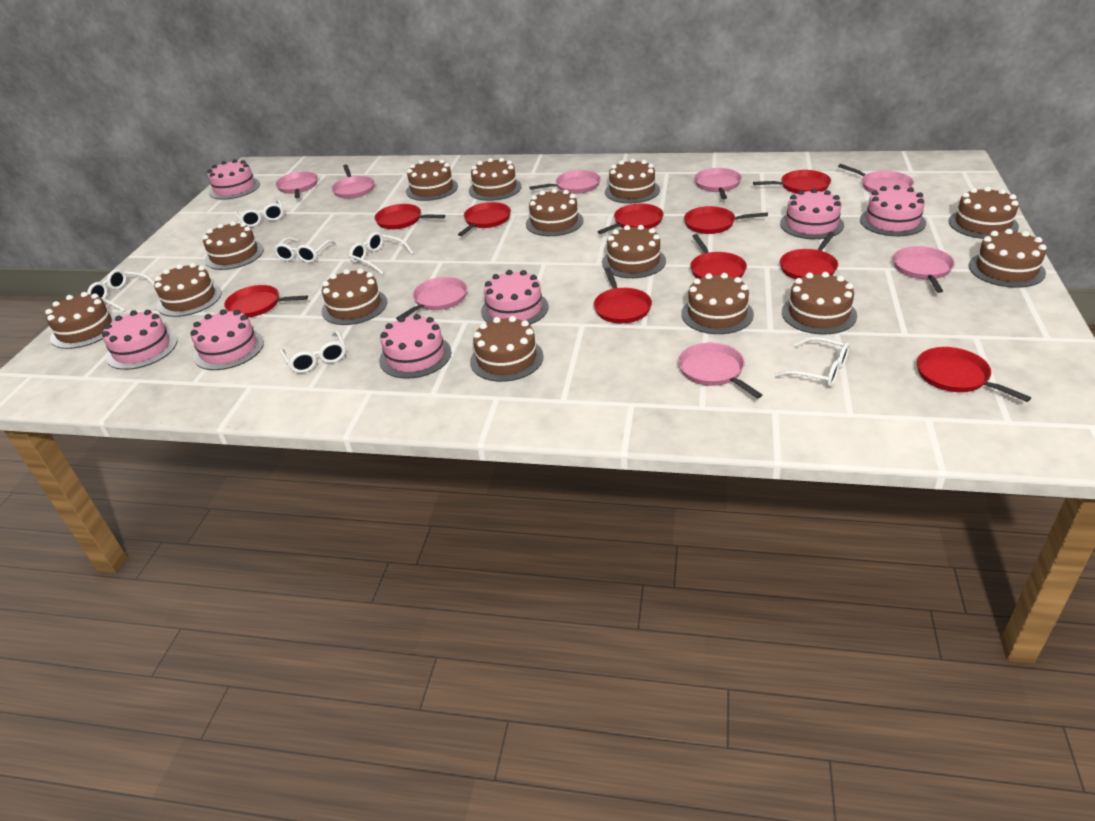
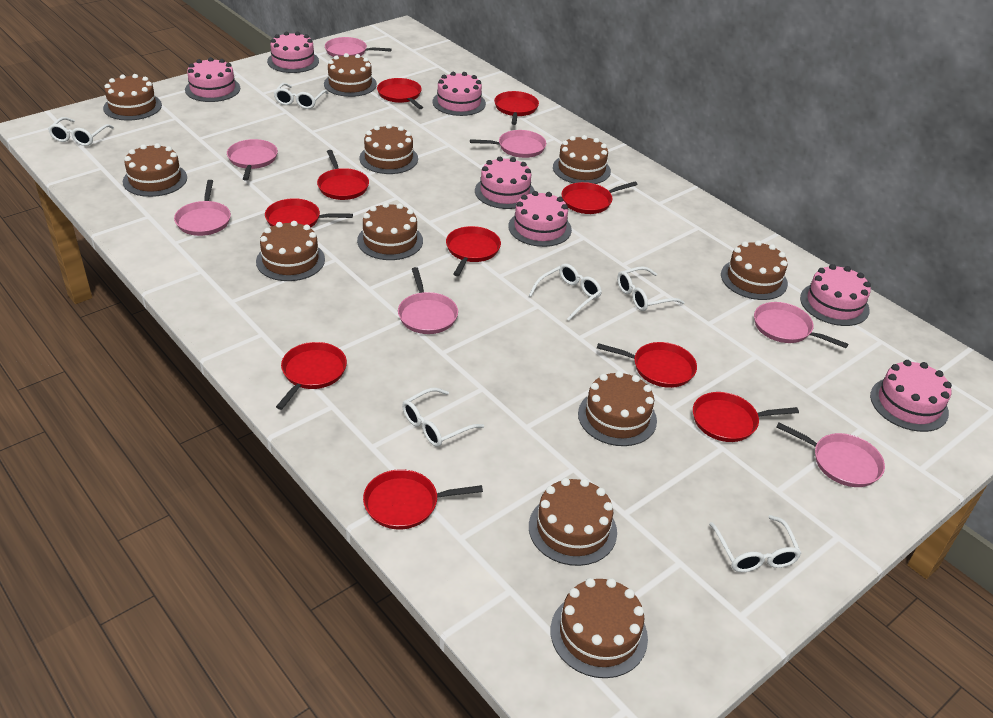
brown cake: [45,292,117,349] [154,263,222,317] [202,221,264,270] [322,269,387,325] [406,158,458,201] [469,158,522,201] [470,316,544,382] [526,188,584,236] [602,225,666,278] [605,159,660,203] [681,273,754,334] [782,272,857,335] [949,187,1019,239] [968,229,1047,288] = 14 -> [103,74,162,121] [123,143,187,197] [256,221,325,281] [324,53,377,97] [357,202,423,260] [359,124,418,174] [529,478,617,566] [551,578,648,678] [553,135,611,184] [578,371,657,446] [721,240,788,300] = 11
pink pan: [275,171,318,198] [331,164,375,199] [396,277,467,320] [529,170,601,194] [678,343,762,398] [694,168,742,199] [838,164,914,193] [893,246,955,293] = 8 -> [174,180,231,236] [227,139,278,180] [325,37,392,57] [398,267,458,334] [470,130,546,158] [754,302,848,348] [776,422,885,487] = 7

